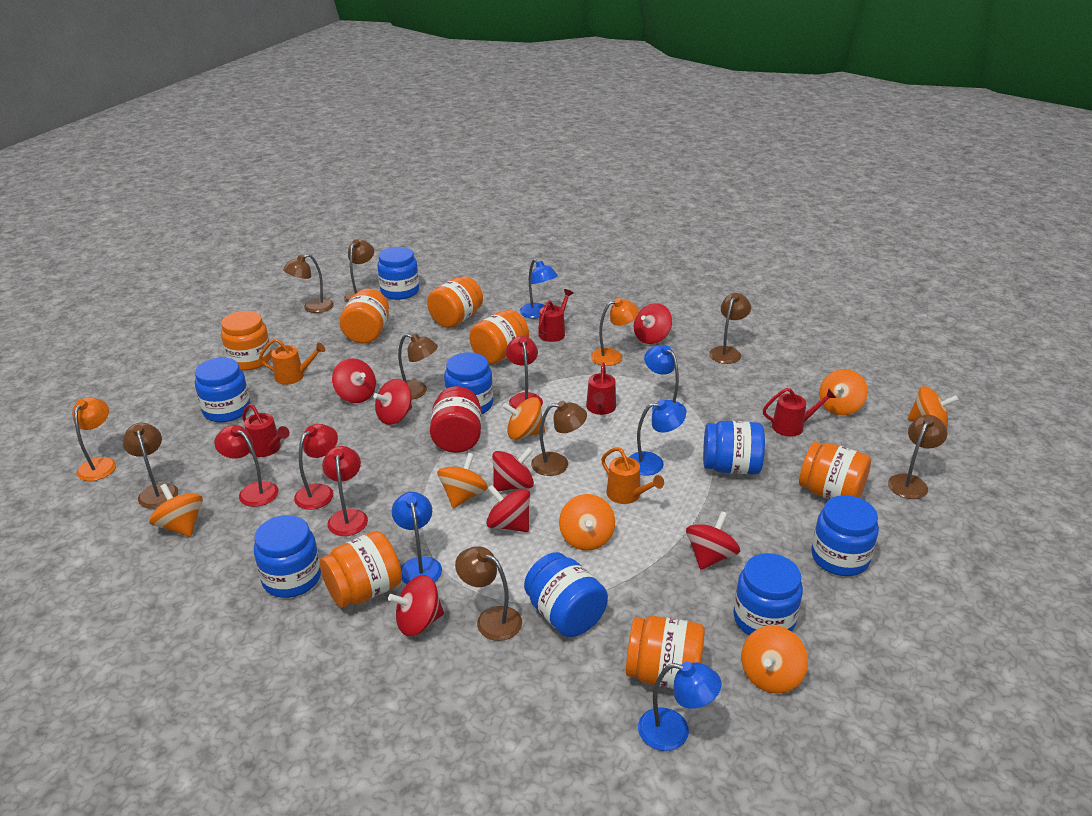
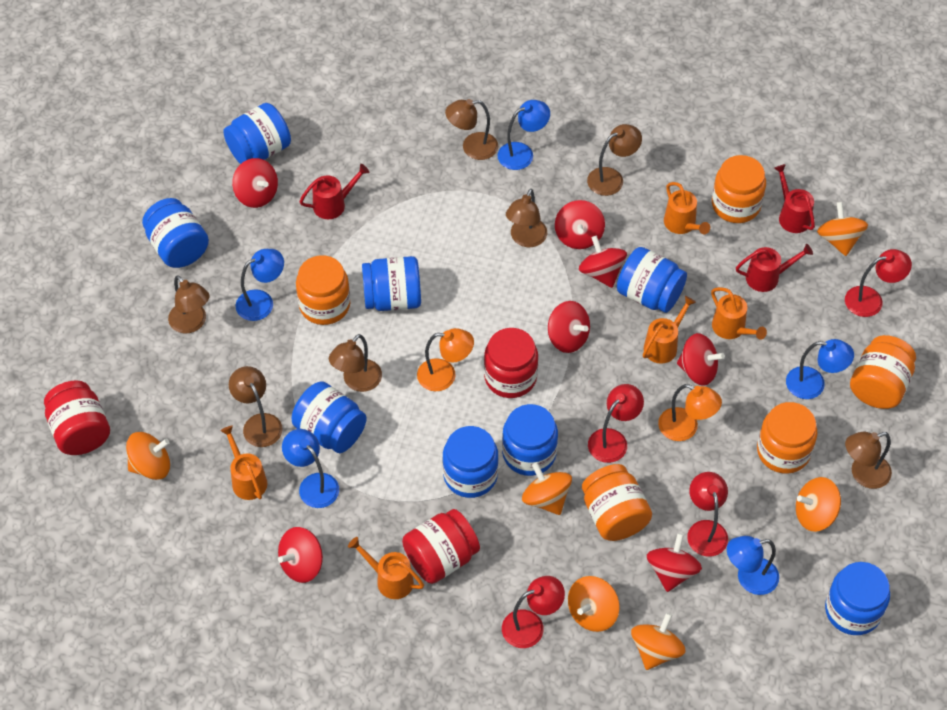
brown lamp: [123,423,178,509] [283,254,334,313] [344,239,374,303] [398,333,438,400] [455,546,522,641] [531,401,587,476] [709,293,751,364] [888,415,947,499] = 8 -> [168,275,210,333] [229,366,283,447] [329,334,382,392] [445,99,498,160] [506,189,547,247] [587,124,642,196] [845,432,892,489] = 7
orange jar: [221,311,272,371] [320,531,402,608] [339,289,389,344] [427,276,483,328] [469,310,529,364] [626,616,705,689] [799,442,871,499] = 7 -> [296,255,350,325] [582,464,652,541] [712,155,766,223] [757,402,817,474] [850,335,916,409] = 5
orange spinning top: [149,484,203,537] [437,453,488,508] [502,397,545,440] [559,494,615,551] [741,625,808,694] [819,369,868,415] [908,386,959,428] = 7 -> [126,432,170,480] [522,462,572,515] [568,576,620,632] [631,613,686,670] [796,477,841,532] [817,202,868,256] = 6
orange watering can: [259,339,325,385] [601,447,664,504] = 2 -> [220,425,267,500] [348,537,424,599] [643,296,696,364] [664,182,710,234] [711,287,767,340] = 5
red jar: [430,386,482,453] = 1 -> [44,380,110,455] [402,509,480,584] [484,328,538,398] = 3
red watering can: [242,404,290,457] [538,289,573,342] [586,363,616,415] [763,388,836,437] = 4 -> [299,164,369,219] [736,244,813,292] [774,164,815,233] = 3

